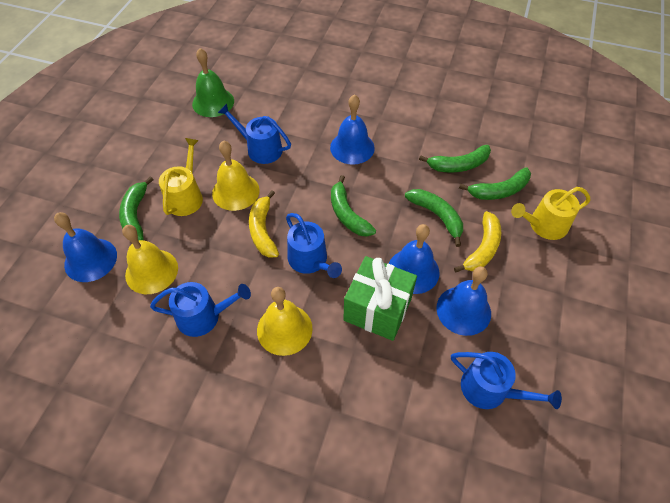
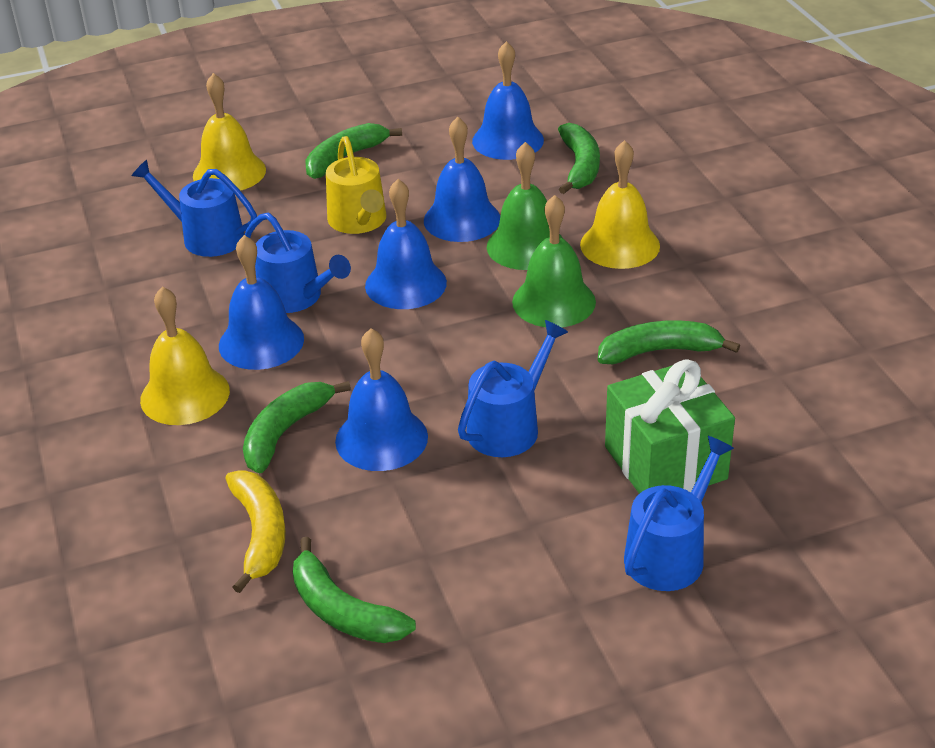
blue bell: [54,212,117,282] [330,94,375,165] [389,224,439,294] [436,266,491,336] = 4 -> [219,235,304,370] [335,328,428,471] [365,179,447,309] [424,117,500,242] [472,41,544,160] = 5
green bell: [192,48,234,117] = 1 -> [487,142,562,270] [512,195,596,327] = 2
yellow banana: [249,190,279,258] [454,211,501,273] = 2 -> [225,470,286,593] = 1
yellow watering can: [159,138,203,216] [511,187,590,240] = 2 -> [326,136,386,234] = 1

